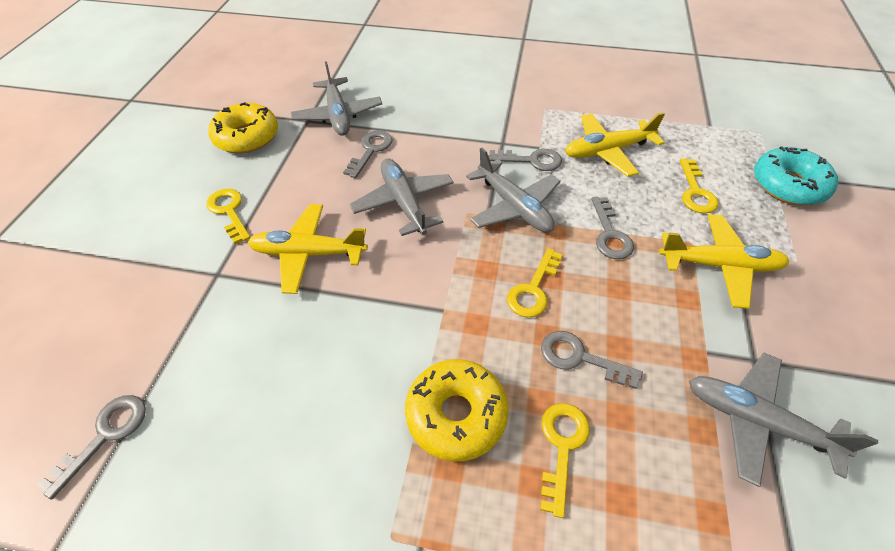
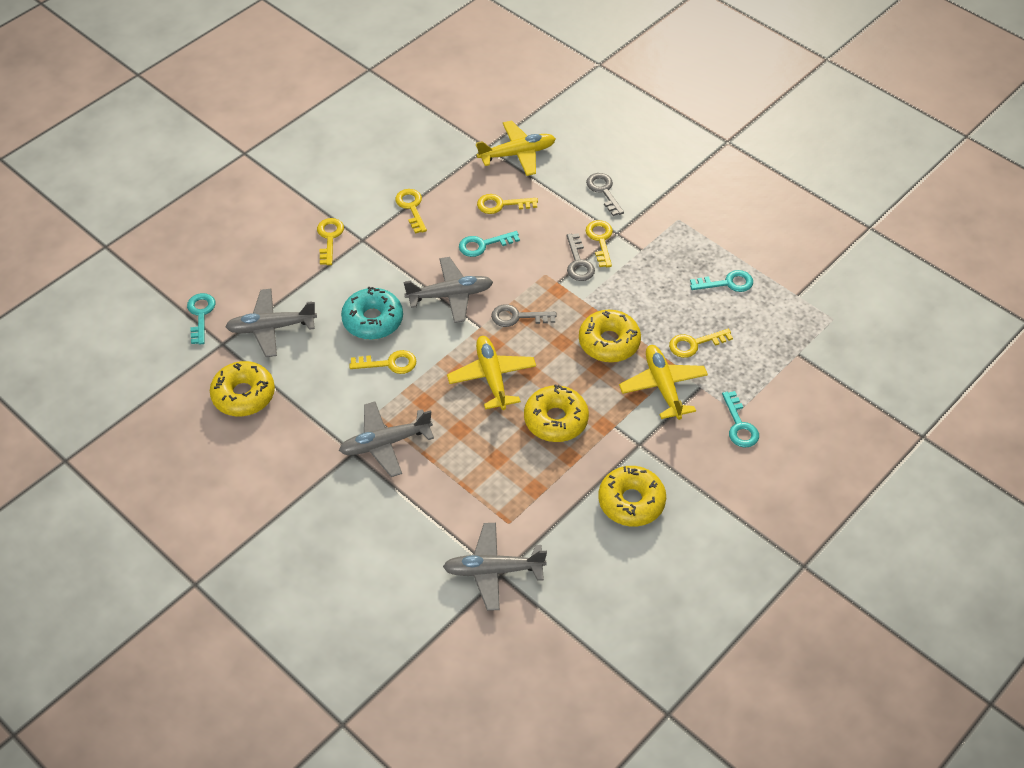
grey key: [37,395,146,499] [343,131,392,178] [488,149,562,171] [541,331,643,389] [591,197,634,259] = 5 -> [491,304,557,327] [567,233,595,281] [586,173,624,216] = 3
turquoise key: none = 0 -> [187,293,215,345] [459,231,520,257] [690,270,753,292] [722,391,759,448] = 4
yellow donut: [208,102,278,153] [405,359,509,462] = 2 -> [210,361,275,416] [524,384,589,442] [579,310,641,362] [598,466,666,526] = 4
yellow key: [206,189,250,244] [507,248,563,317] [540,403,590,518] [680,158,719,214] = 4 -> [317,218,344,265] [349,350,416,374] [395,189,427,234] [477,194,538,214] [586,220,613,267] [669,329,733,358] = 6

